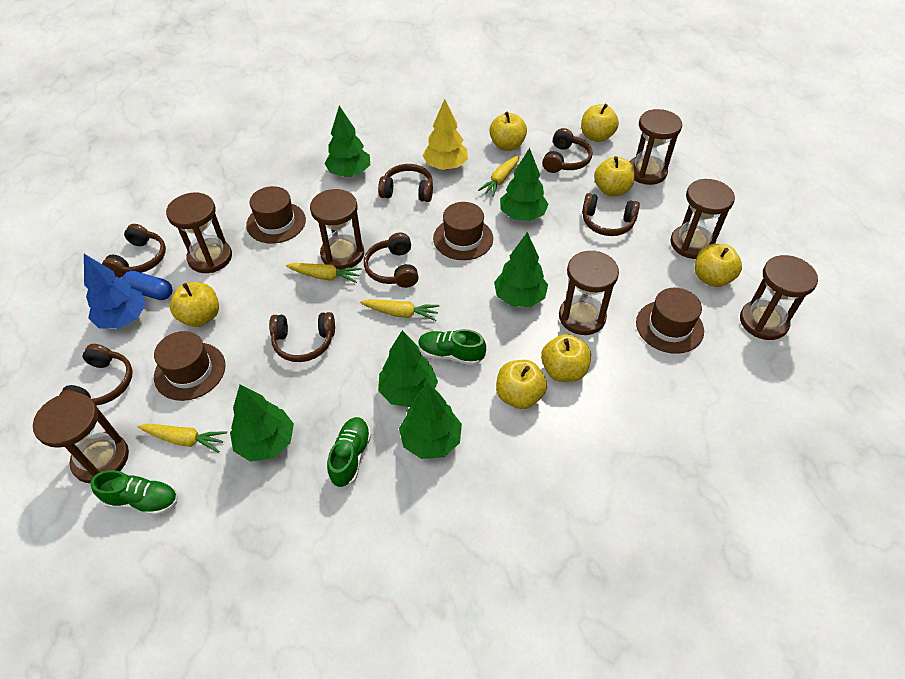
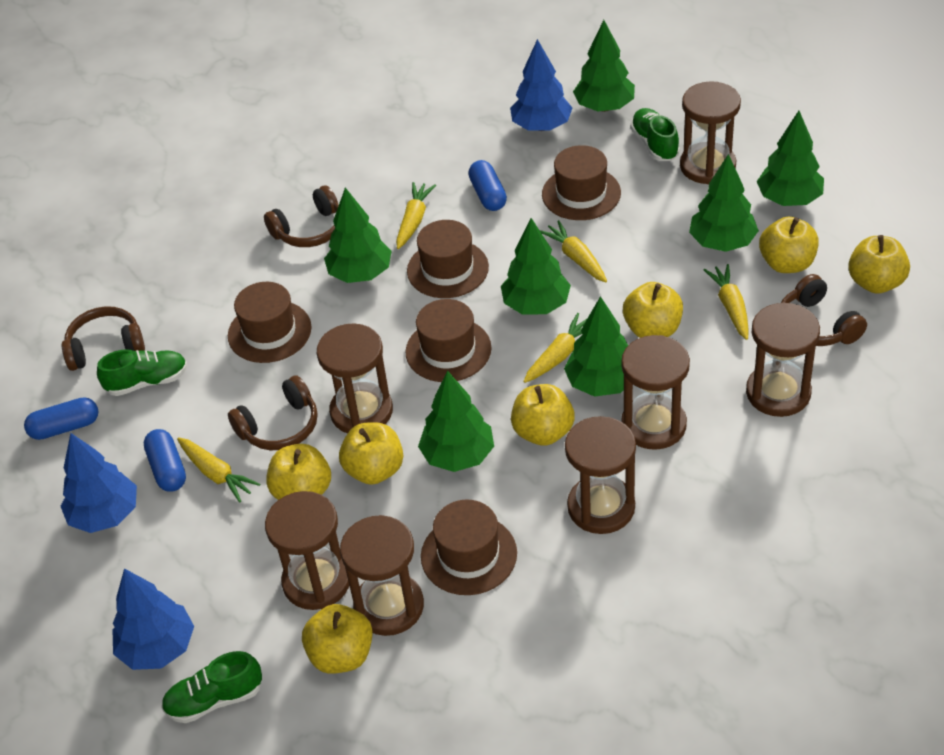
blue capsule: [122,271,173,300] = 1 -> [24,397,98,440] [144,429,186,492] [468,160,507,211] = 3
blue tree: [84,254,146,329] = 1 -> [61,433,137,533] [113,568,194,670] [510,39,572,131] = 3
brown hat: [154,331,226,401] [246,186,306,244] [433,202,493,260] [636,288,704,354] = 4 -> [228,282,311,363] [406,299,491,382] [407,220,489,298] [421,500,517,595] [542,145,621,220] = 5
brown headphones: [60,344,132,406] [102,224,166,278] [269,312,335,362] [364,233,419,288] [378,164,433,202] [542,128,592,173] [582,193,640,236] = 7 -> [62,306,145,371] [228,375,318,450] [264,185,339,247] [781,274,867,346] = 4
green tree: [230,385,294,462] [324,106,370,177] [378,330,438,407] [399,382,462,459] [494,232,548,307] [500,148,549,221] = 6 -> [324,187,392,283] [418,370,494,472] [501,218,571,315] [564,296,628,397] [573,20,635,112] [689,154,759,252] [757,111,824,206] = 7
yellow carrot: [138,424,227,453] [286,263,362,283] [360,299,440,321] [478,155,520,197] = 4 -> [177,438,261,503] [396,182,436,249] [523,313,587,383] [540,220,607,282] [704,264,749,340] = 5
yellow tree: [423,99,468,170] = 1 -> none = 0

